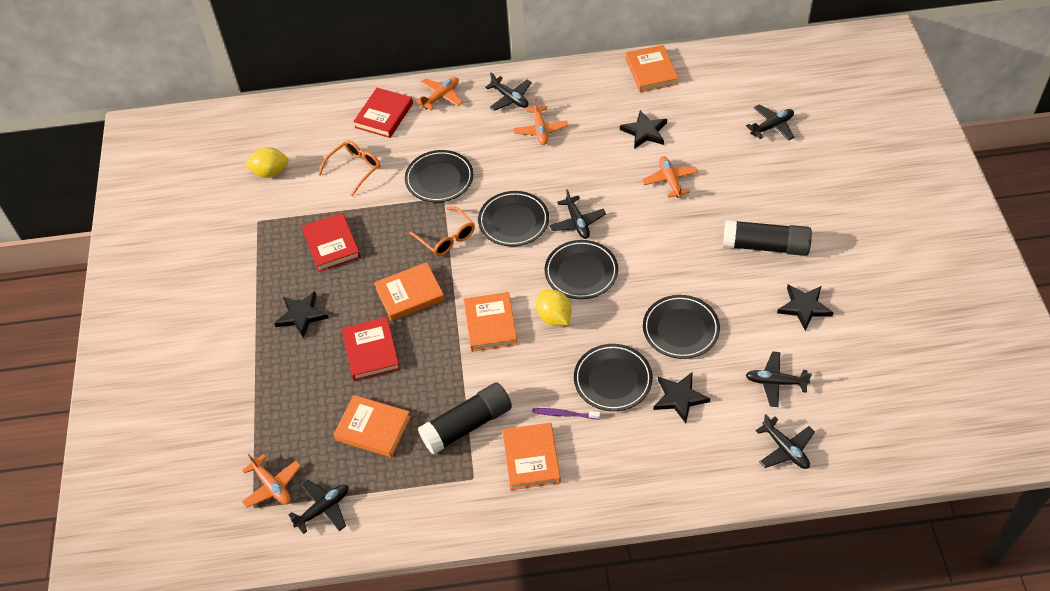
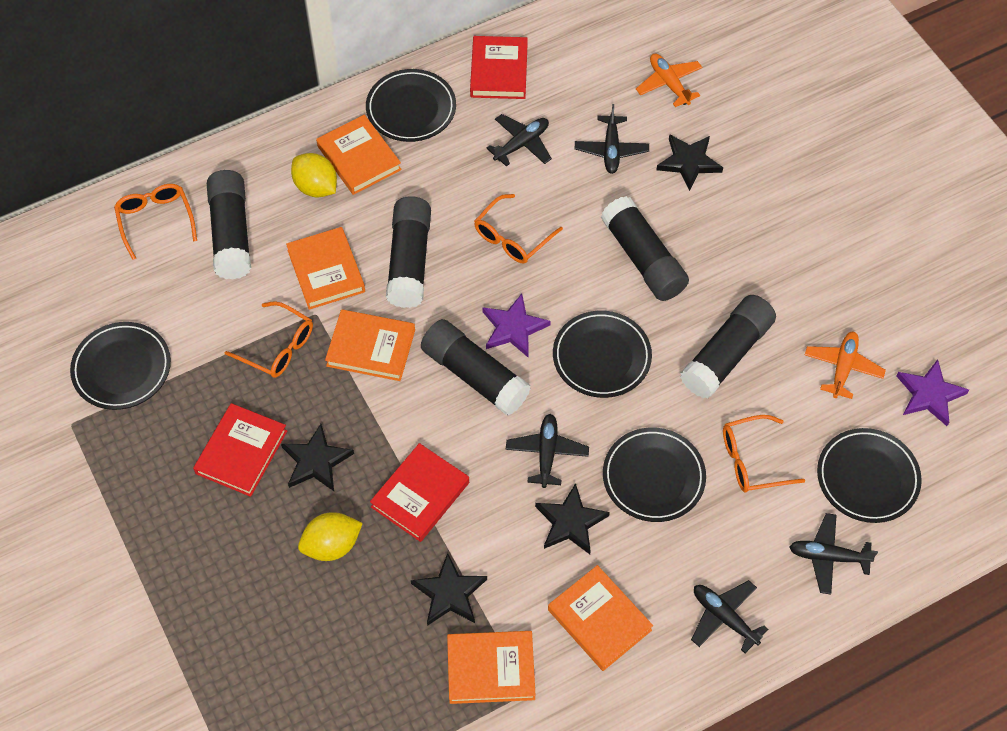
black glue stick: [418,382,512,455] [723,220,812,256] = 2 -> [207,170,251,279] [386,196,431,308] [421,319,531,416] [601,196,689,301] [680,295,776,398] = 5
black plane: [288,480,348,534] [485,72,532,111] [549,189,606,239] [746,104,794,140] [746,351,812,407] [756,414,815,469] = 6 -> [486,114,552,166] [506,414,589,488] [575,104,649,174] [691,580,768,653] [789,513,878,595] = 5
orange glasses: [318,140,381,196] [409,206,475,256] = 2 -> [114,184,197,260] [224,301,313,378] [474,194,563,263] [723,415,805,492] = 4
orange plane: [242,453,301,508] [416,77,463,110] [513,98,568,145] [642,156,698,198] = 4 -> [636,53,702,107] [805,332,886,399] = 2
purple star: none = 0 -> [482,294,551,357] [896,359,969,426] = 2
purple toothbrush: [532,408,601,419] = 1 -> none = 0

